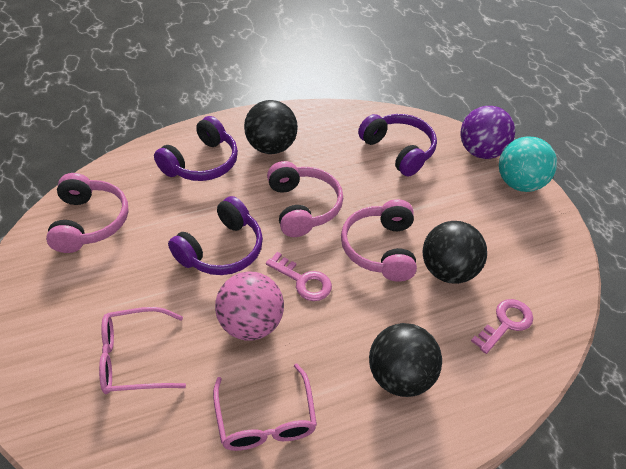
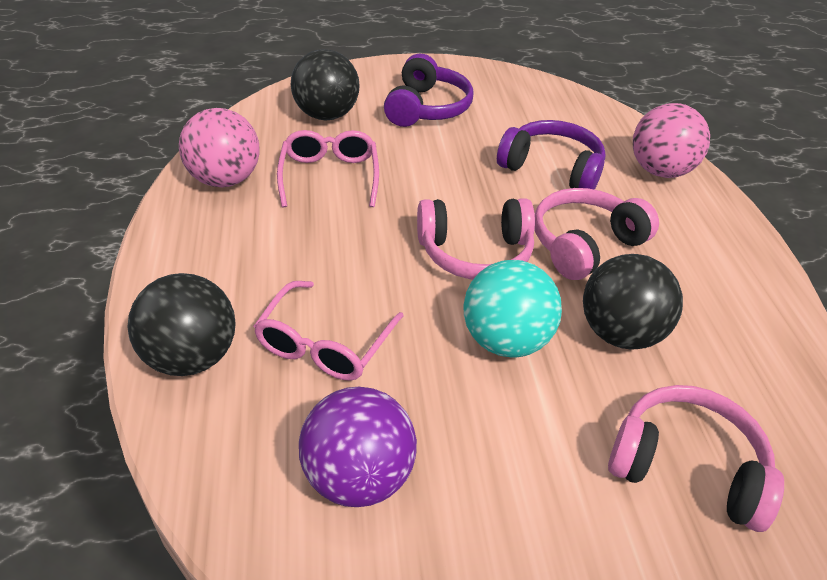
pink ball: [215,272,284,340] = 1 -> [179,108,260,187] [633,103,710,178] = 2
pink key: [266,252,332,301] [471,299,533,354] = 2 -> none = 0
purple headphones: [154,116,238,181] [168,196,263,275] [358,114,437,177] = 3 -> [384,54,473,127] [497,120,606,190] = 2

